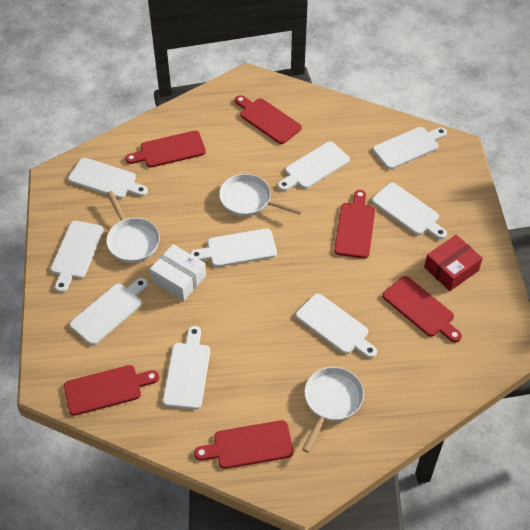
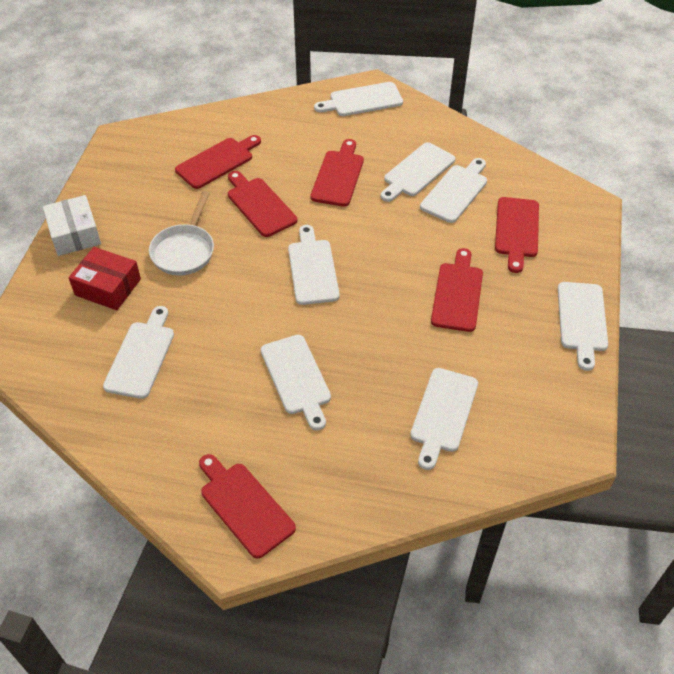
white cutting board: [51,221,104,293] [68,158,148,199] [70,278,148,345] [163,326,210,409] [190,228,277,267] [278,141,350,191] [296,294,377,358] [372,183,447,239] [373,127,447,169] = 9 -> [103,306,174,399] [261,335,331,431] [288,225,340,305] [314,82,403,116] [381,142,455,202] [410,368,478,470] [420,158,487,223] [558,282,608,371] = 8
white pan: [106,191,160,263] [219,174,303,216] [302,367,364,453] = 3 -> [149,191,214,275] = 1

